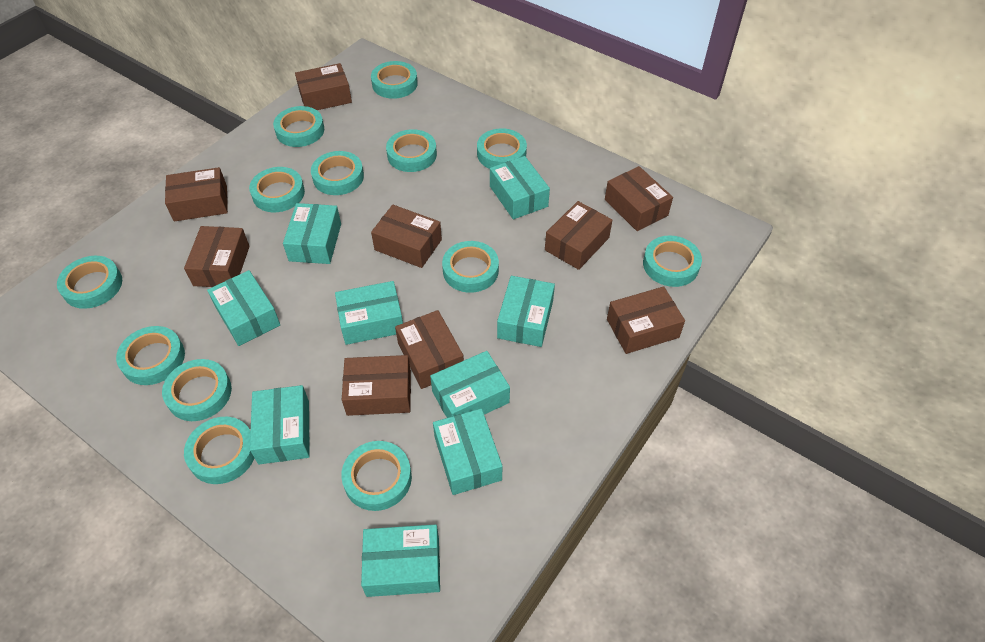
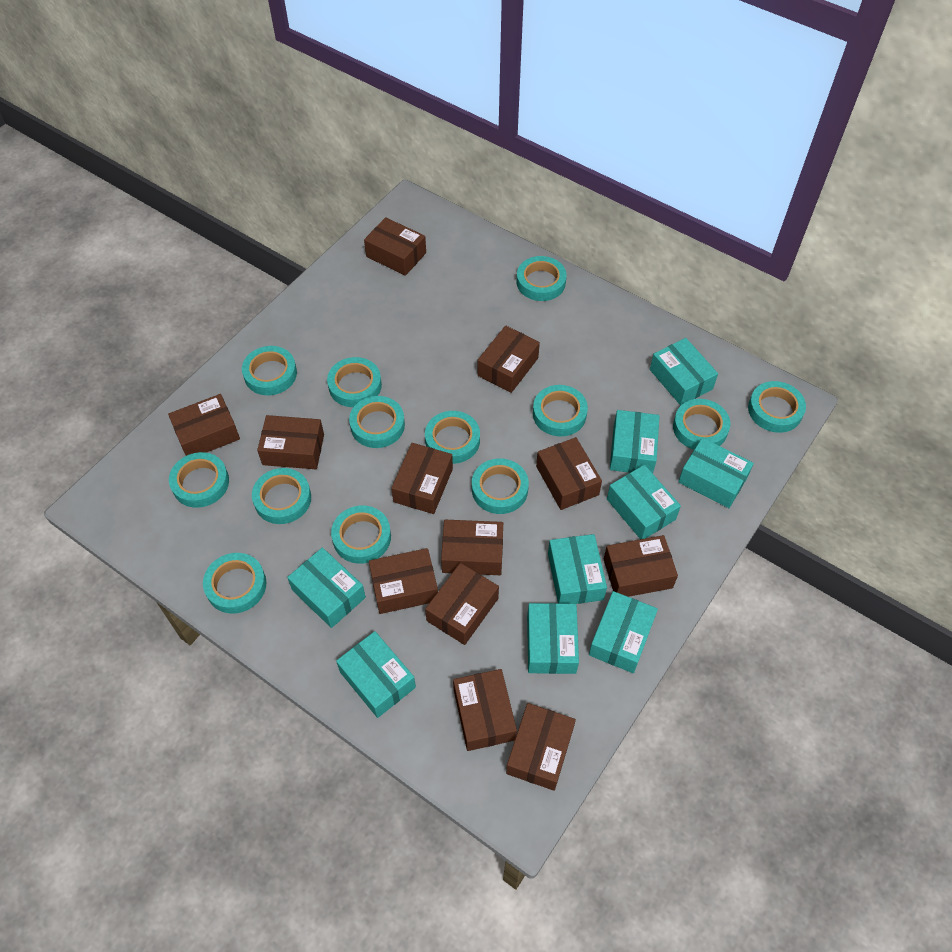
brown box: [165,167,228,222] [184,226,250,287] [295,63,352,110] [342,355,411,416] [371,205,442,268] [395,310,464,389] [545,201,612,270] [605,166,673,231] [607,286,685,354] = 9 -> [168,394,240,456] [257,415,324,469] [364,217,426,276] [369,548,438,614] [391,443,453,514] [425,563,499,645] [441,520,503,575] [453,669,517,751] [478,326,540,393] [506,703,576,791] [536,437,602,510] [604,535,678,597] = 12

